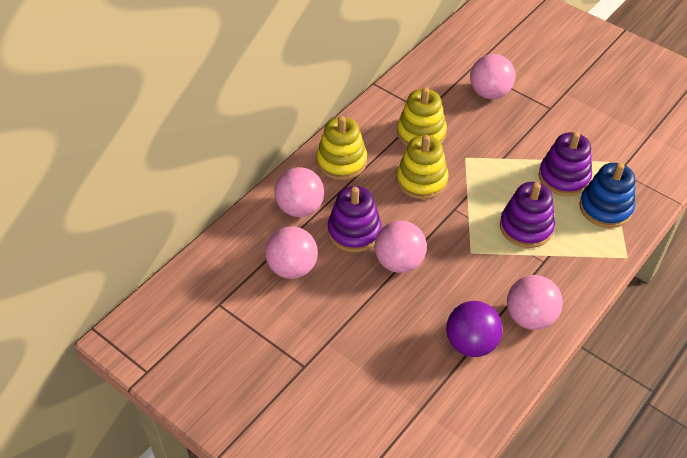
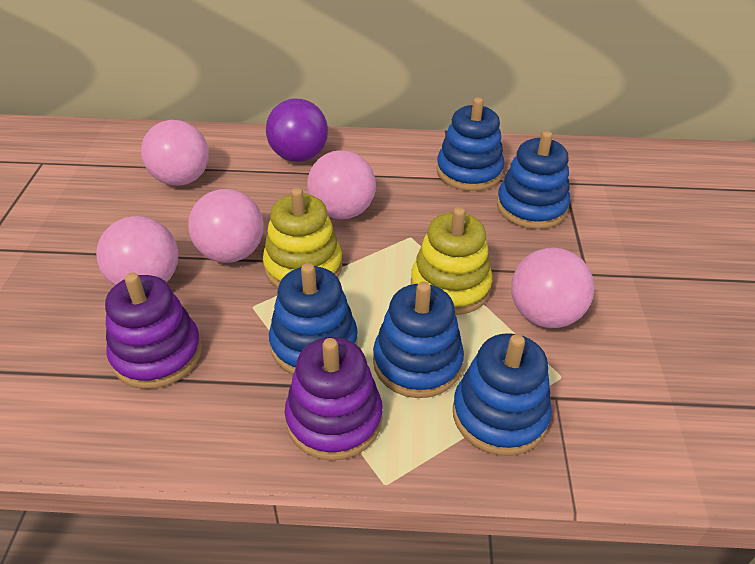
blue stacking toy: [579,163,635,228] = 1 -> [269,263,358,374] [373,282,464,398] [436,97,504,191] [453,333,552,456] [497,131,570,229] = 5
purple stacking toy: [328,186,381,252] [500,182,555,248] [539,132,592,196] = 3 -> [105,272,202,389] [285,337,383,461] = 2
yellow stacking toy: [316,116,367,180] [396,135,449,199] [397,87,447,146] = 3 -> [263,188,342,288] [411,207,492,315] = 2

